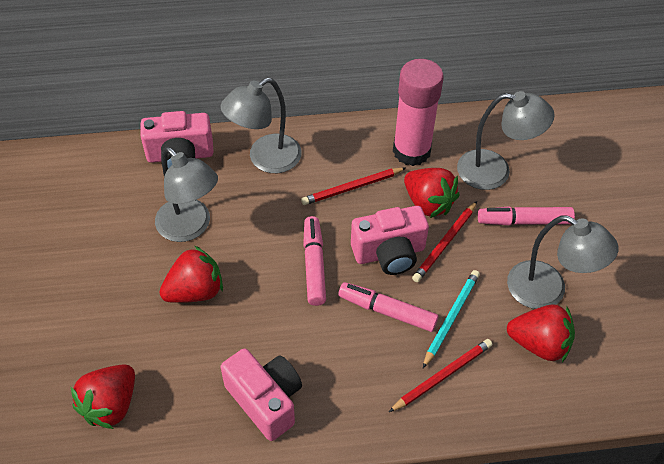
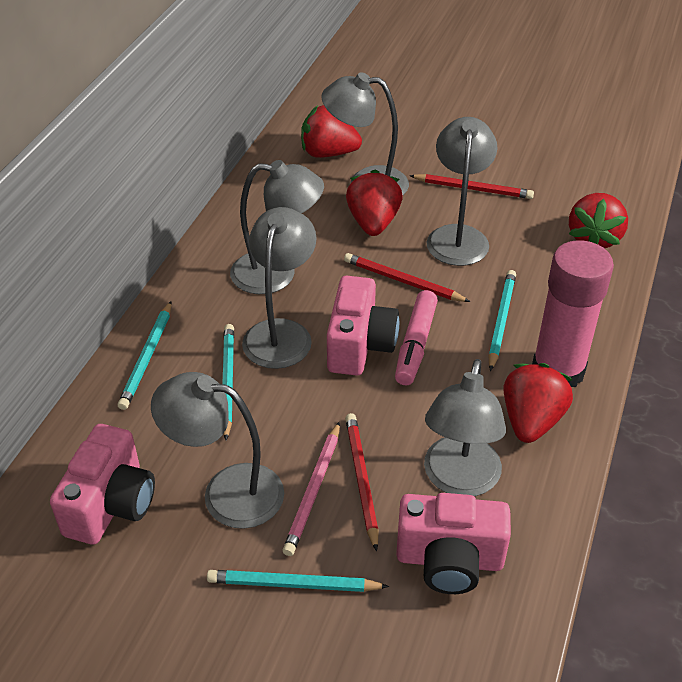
grey lamp: [155,147,218,242] [221,78,302,173] [457,91,555,190] [507,216,619,309] = 4 -> [151,372,284,529] [230,160,324,294] [242,207,317,369] [321,72,409,195] [424,359,506,496] [426,117,497,266] = 6
pink marker: [303,216,326,306] [338,282,438,332] [478,206,575,226] = 3 -> [395,290,438,385] = 1
pink pencil: none = 0 -> [283,422,340,556] = 1
turquoise pencil: [423,270,480,368] = 1 -> [118,301,171,410] [207,570,389,592] [222,324,234,440] [488,270,516,371] = 4

